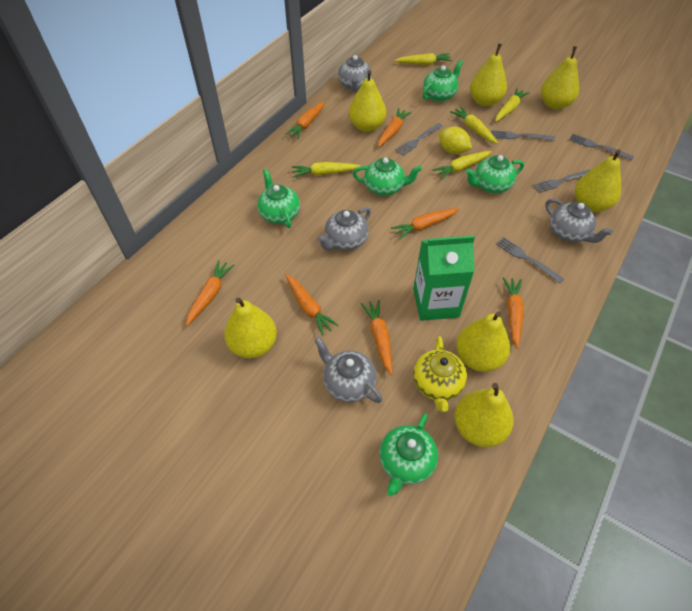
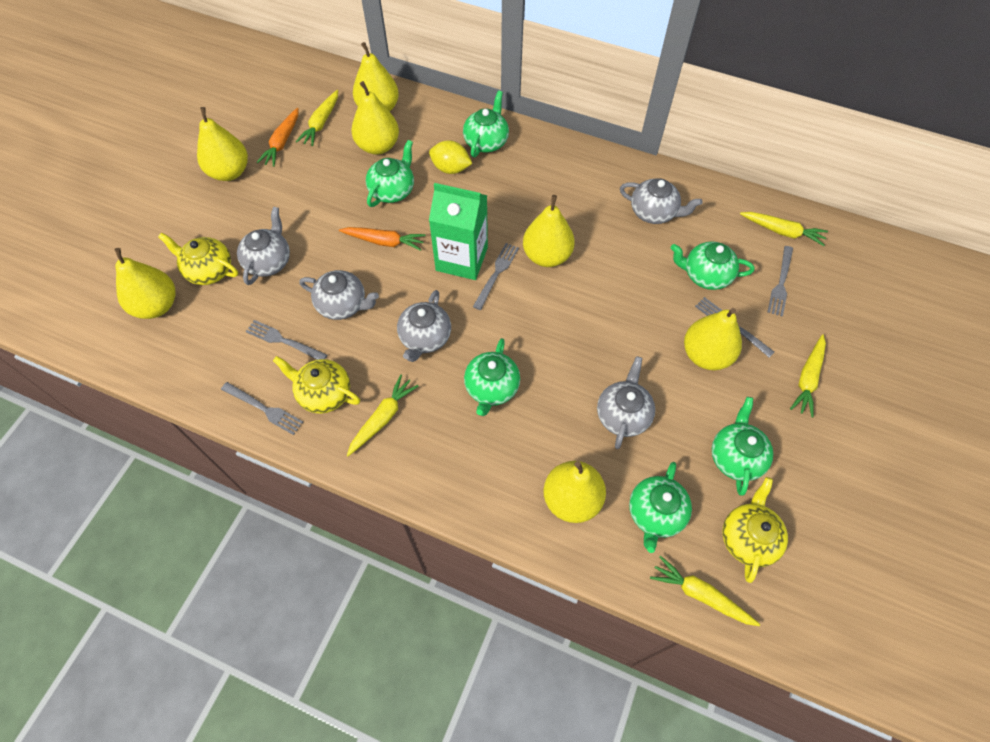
green teapot: [257,169,300,228] [353,158,422,196] [380,413,438,496] [422,60,463,102] [465,155,524,193] = 5 -> [366,140,414,207] [463,90,509,157] [464,338,520,416] [629,462,692,553] [671,241,755,290] [712,397,773,496] = 6
grey teapot: [314,337,382,403] [317,207,371,250] [338,54,372,91] [545,199,613,243] = 4 -> [237,207,290,285] [299,270,379,320] [397,290,451,362] [597,356,655,449] [620,178,703,224] = 5
orange carrot: [186,260,235,326] [285,101,324,139] [285,274,339,335] [361,300,393,375] [378,108,412,147] [391,208,459,240] [503,277,524,349] = 7 -> [257,108,299,167] [339,227,425,251] = 2
yellow teapot: [413,336,467,412] = 1 -> [158,233,238,285] [273,356,360,414] [723,477,788,583] = 3

